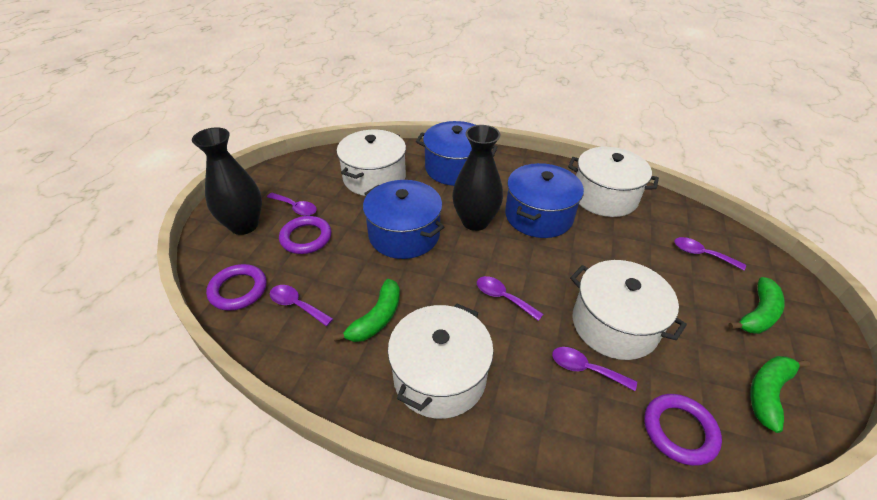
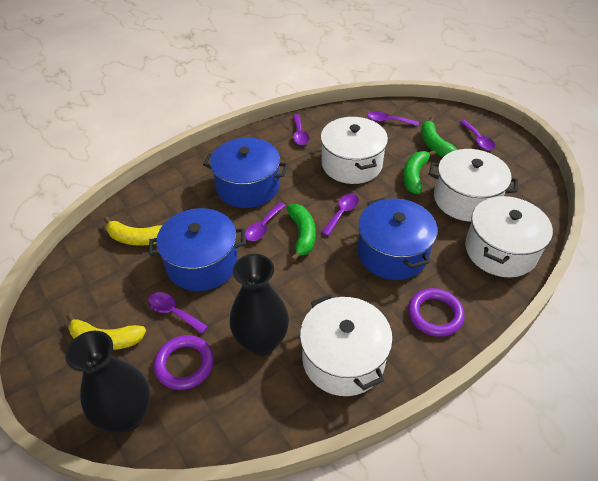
purple ring: [206,264,267,311] [279,216,331,254] [644,394,722,466] = 3 -> [154,335,214,390] [408,288,465,337] = 2
purple spoon: [267,193,317,216] [270,285,333,326] [477,276,543,321] [552,347,637,391] [675,237,746,271] = 5 -> [148,292,208,334] [245,202,286,241] [293,114,310,145] [321,193,359,236] [367,111,419,126] [460,120,495,151] = 6
yellow banana: none = 0 -> [66,313,146,350] [104,217,163,246] = 2

